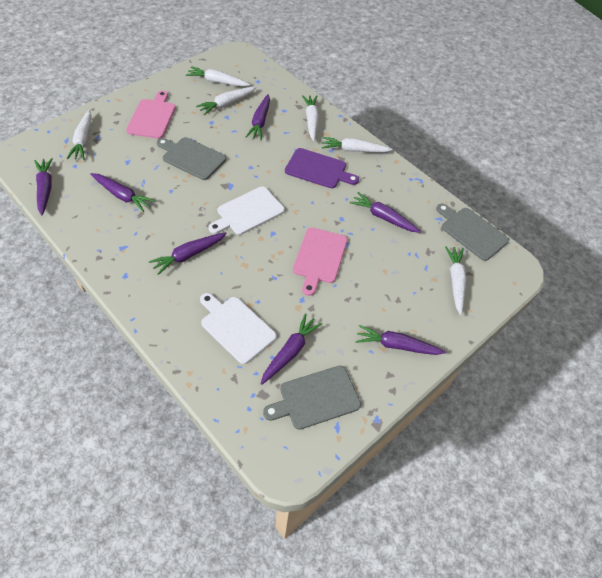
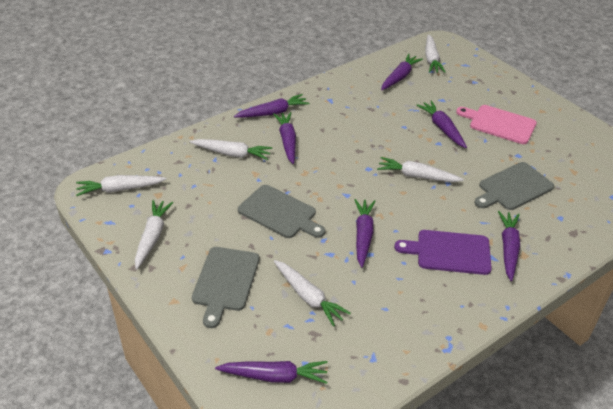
pink cutting board: [126,90,176,139] [293,227,347,296] = 2 -> [456,105,537,144] = 1
white cutting board: [200,293,277,364] [208,186,285,235] = 2 -> none = 0

